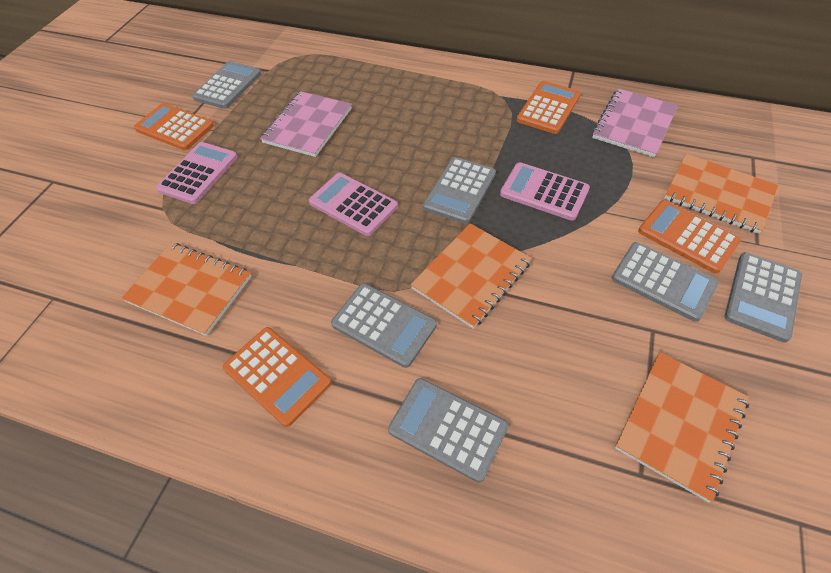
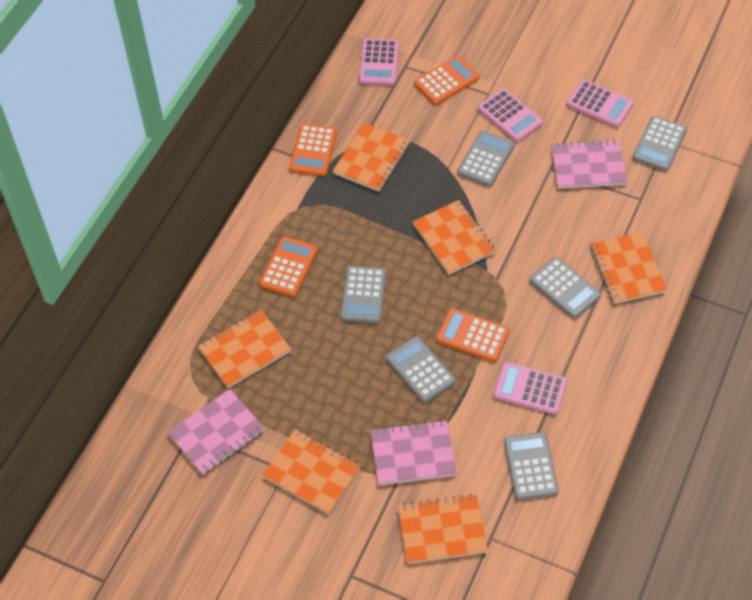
orange notebook: [121,243,252,336] [410,223,532,329] [615,352,749,502] [664,154,778,234] = 4 -> [198,310,291,388] [262,429,361,514] [333,123,410,192] [398,494,488,564] [413,200,496,275] [590,232,667,304] = 6
pink calculator: [156,142,238,204] [309,173,398,236] [500,162,590,221] = 3 -> [359,39,399,85] [478,89,543,142] [493,362,567,415] [567,80,634,127] = 4
pink notebook: [260,91,352,157] [592,88,678,157] = 2 -> [168,389,265,475] [370,420,457,485] [551,140,627,188] = 3

